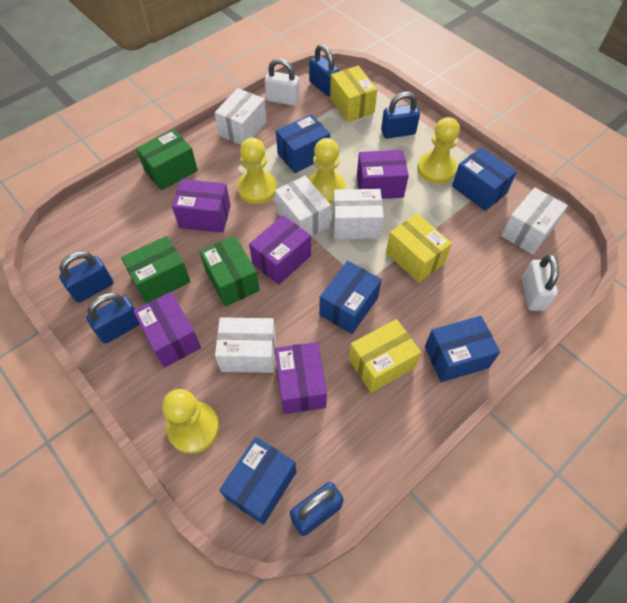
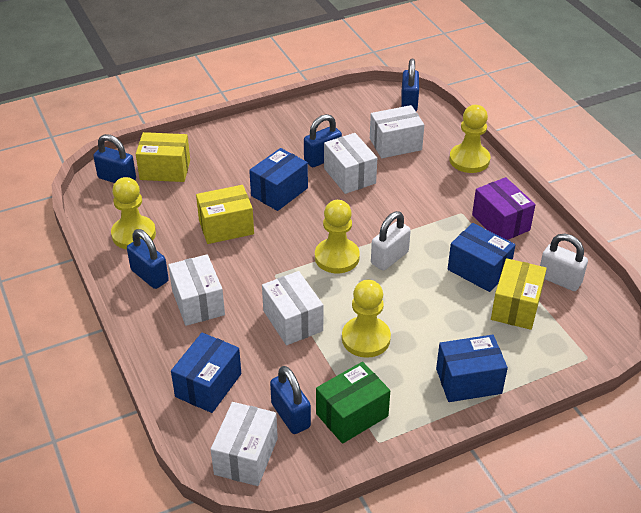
blue box: [219,437,296,525] [276,114,330,173] [319,261,382,334] [425,316,500,382] [452,147,517,211] = 5 -> [171,333,241,413] [249,148,308,211] [436,335,508,402] [448,223,515,292] = 4
green box: [121,236,191,304] [136,129,198,190] [199,236,260,306] = 3 -> [316,362,390,444] = 1
purple box: [133,292,201,368] [172,179,231,233] [249,215,311,285] [275,342,327,414] [357,150,409,199] = 5 -> [472,177,535,240] = 1

